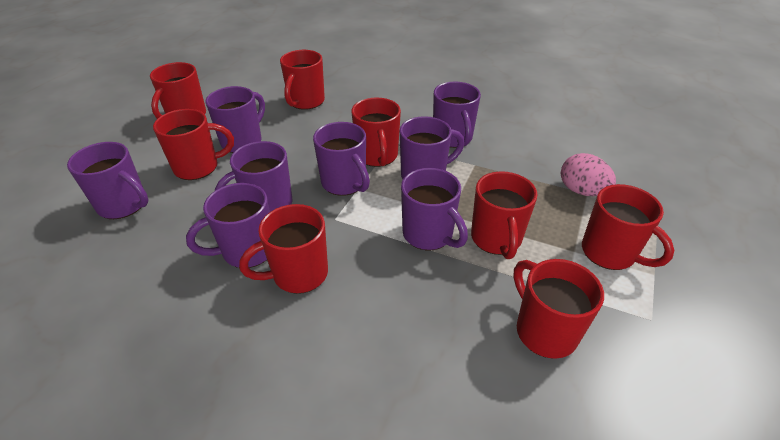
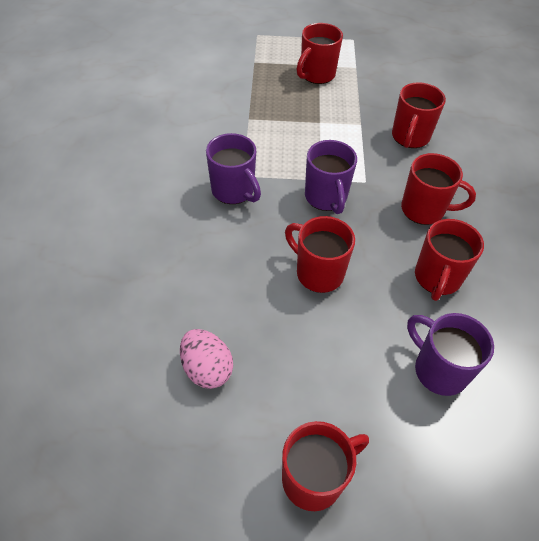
purple mug: [67,142,148,219] [186,183,270,268] [206,86,265,153] [215,141,293,212] [313,122,370,196] [400,116,465,179] [401,168,468,250] [433,82,481,148] = 8 -> [206,133,261,204] [305,140,357,214] [407,313,494,396] = 3
red mug: [150,62,206,119] [153,109,234,180] [239,204,328,294] [280,50,325,110] [351,98,401,167] [471,171,537,259] [513,259,604,359] [582,184,674,270] = 8 -> [282,421,369,511] [285,216,355,293] [297,23,343,84] [392,82,446,148] [401,153,476,225] [415,219,484,301] = 6

